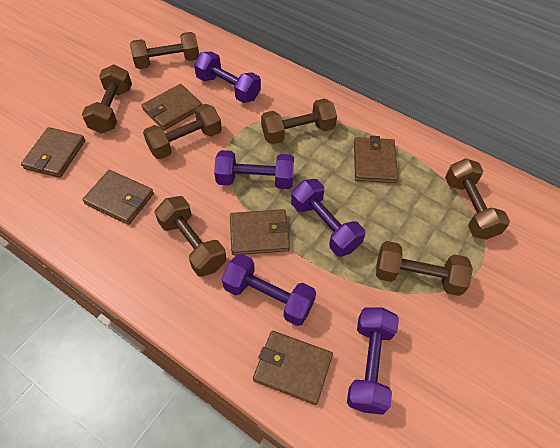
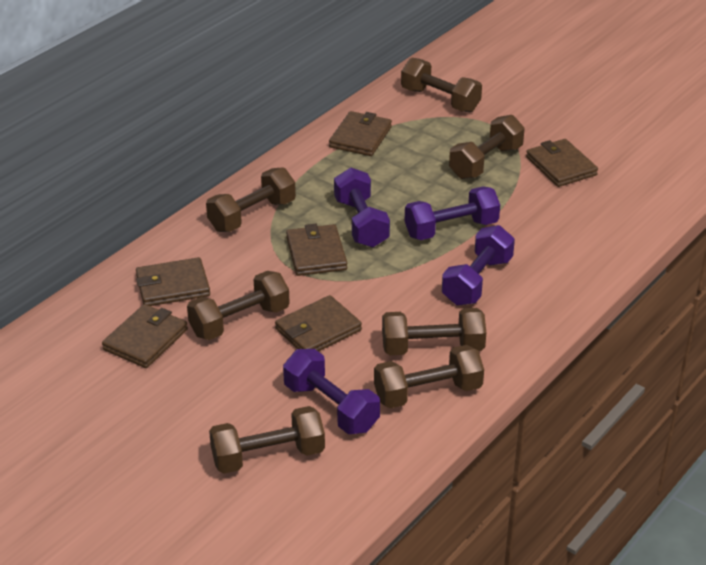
purple dumbbell: [194,52,261,103] [214,150,294,189] [222,254,316,326] [291,179,365,257] [347,307,399,415] = 5 -> [283,349,380,434] [334,168,390,247] [405,186,500,240] [442,225,515,306] = 4

